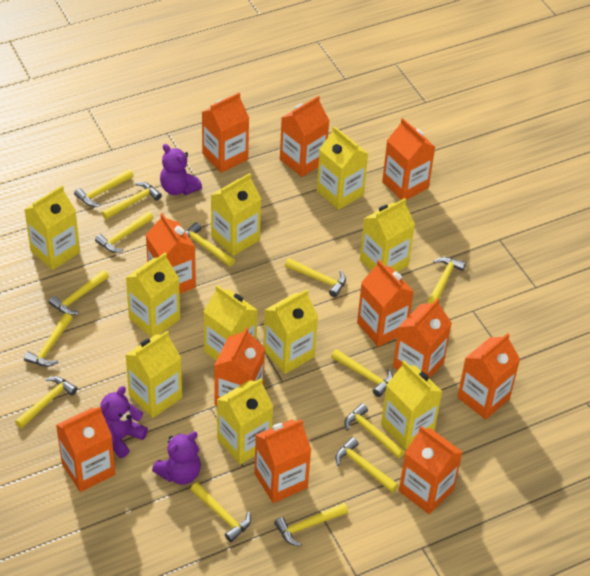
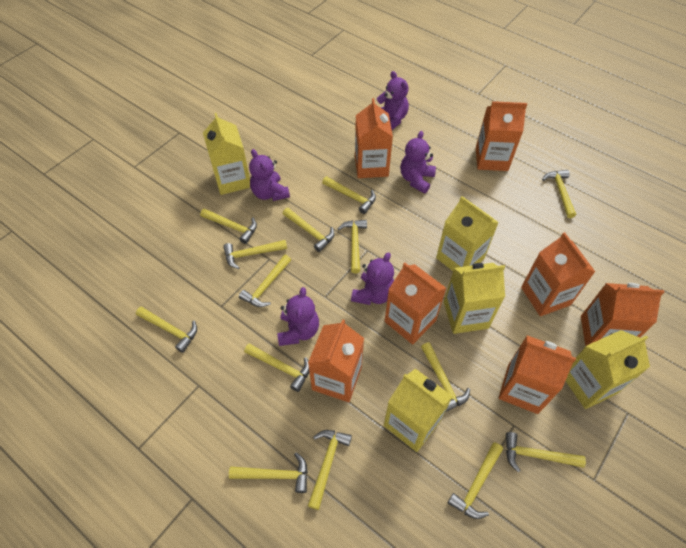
orange carton: [56,407,115,492] [146,213,196,294] [202,93,249,173] [214,327,265,406] [254,419,311,503] [280,96,330,177] [357,260,414,347] [382,118,435,200] [393,299,452,379] [399,426,463,514] [457,333,520,420] = 11 -> [308,319,364,402] [355,98,393,178] [384,263,446,345] [476,101,527,171] [499,335,576,414] [521,232,595,316] [581,283,664,347] = 7
purple teddy bear: [100,386,148,458] [152,431,201,485] [160,144,202,195] = 3 -> [249,149,290,201] [277,287,319,346] [351,252,394,305] [377,71,409,130] [400,131,436,194] = 5
yellow carton: [24,186,80,270] [126,253,180,337] [126,331,182,418] [203,285,258,360] [211,173,261,256] [217,378,274,465] [263,290,318,374] [317,126,368,210] [360,198,415,272] [381,360,442,449] = 10 -> [203,113,250,195] [384,369,453,452] [436,196,499,271] [444,263,505,334] [566,330,650,409] = 5

